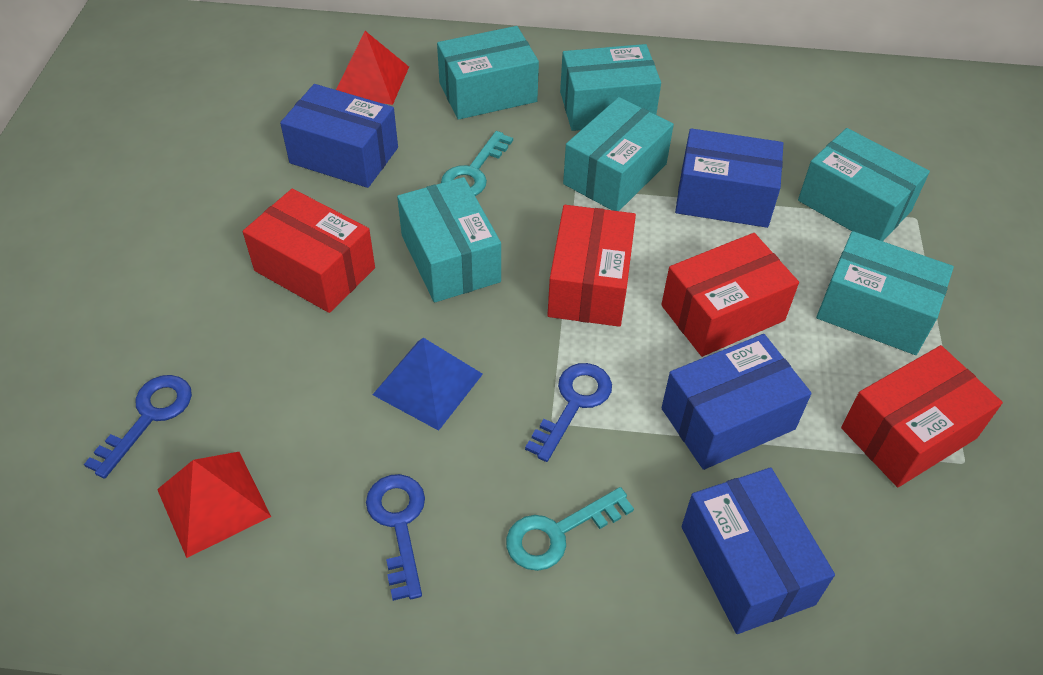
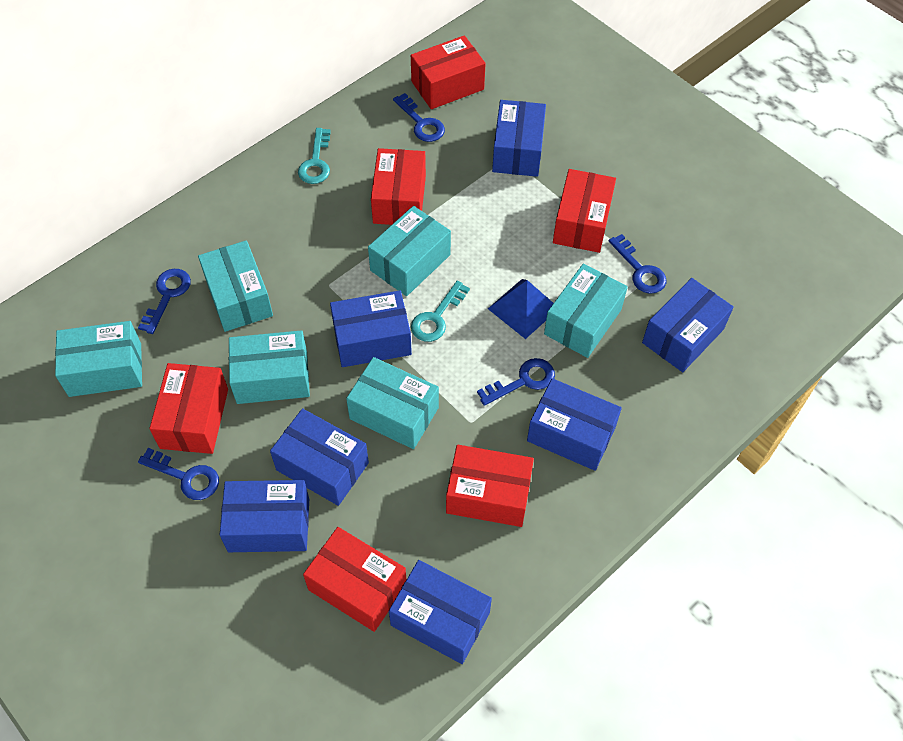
blue box: [280,84,398,188] [661,334,812,470] [675,128,783,228] [681,467,835,634] = 4 -> [220,480,309,552] [270,408,369,506] [330,290,412,367] [389,560,492,664] [492,100,546,177] [527,378,622,471] [642,278,734,372] = 7
blue key: [84,375,192,479] [366,474,425,601] [525,363,612,462] = 3 -> [138,269,191,334] [138,448,219,500] [393,93,445,142] [477,358,555,406] [609,234,666,294] = 5
red box: [243,189,375,313] [547,205,636,327] [661,233,799,357] [841,345,1003,487] = 4 -> [149,363,228,454] [303,527,407,632] [371,148,426,225] [411,35,486,109] [446,445,534,527] [553,169,616,253] = 6
red pyramid: [157,452,271,558] [336,31,409,105] = 2 -> none = 0

